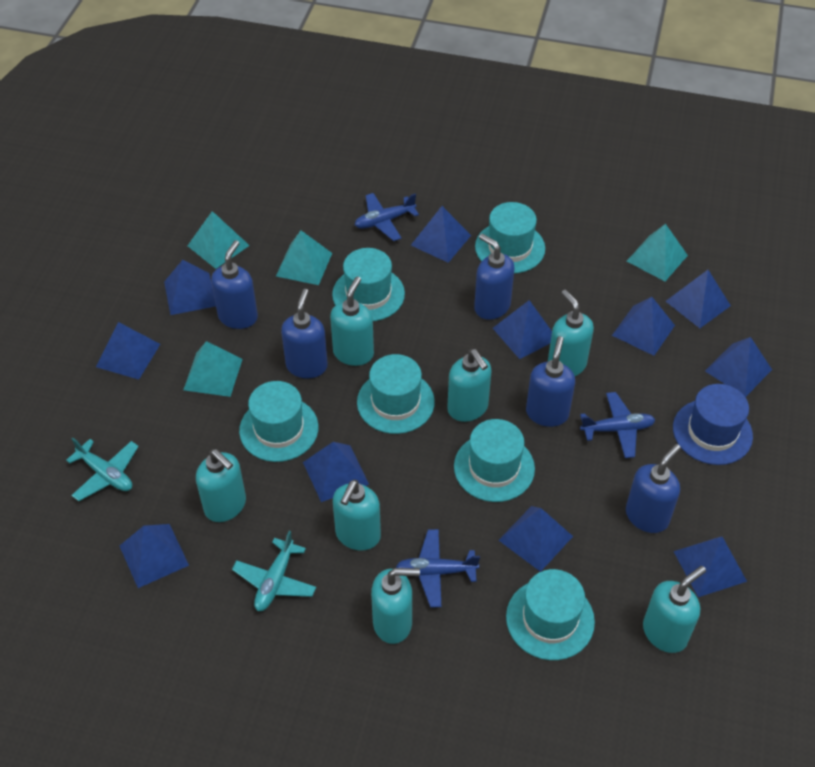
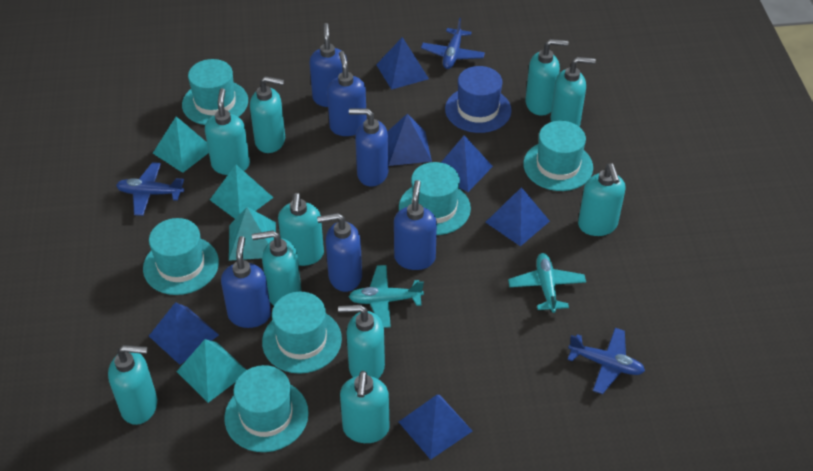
blue pyramid: [96,322,160,380] [120,524,189,588] [164,260,216,315] [303,442,369,502] [411,206,471,263] [493,300,552,359] [499,506,573,572] [612,297,675,356] [665,270,731,328] [673,536,747,597] [705,337,772,397] = 11 -> [149,302,219,365] [376,37,429,90] [387,114,432,166] [399,395,473,460] [441,135,493,192] [486,187,550,247] = 6
blue soap dispenser: [211,240,258,329] [281,289,328,378] [474,234,514,320] [526,336,575,427] [626,444,681,533] = 5 -> [221,236,271,328] [309,23,347,107] [317,213,362,292] [327,51,367,136] [349,108,389,187] [394,180,437,270] = 6
turquoise soap dispenser: [196,449,246,522] [330,276,374,366] [333,480,381,551] [371,568,420,644] [447,349,492,422] [548,289,594,376] [643,566,706,653] = 7 -> [108,345,157,425] [205,88,250,175] [250,76,285,153] [252,231,302,306] [278,193,324,266] [338,305,385,379] [340,371,390,443] [525,39,569,116] [551,57,596,126] [578,163,626,236] = 10

